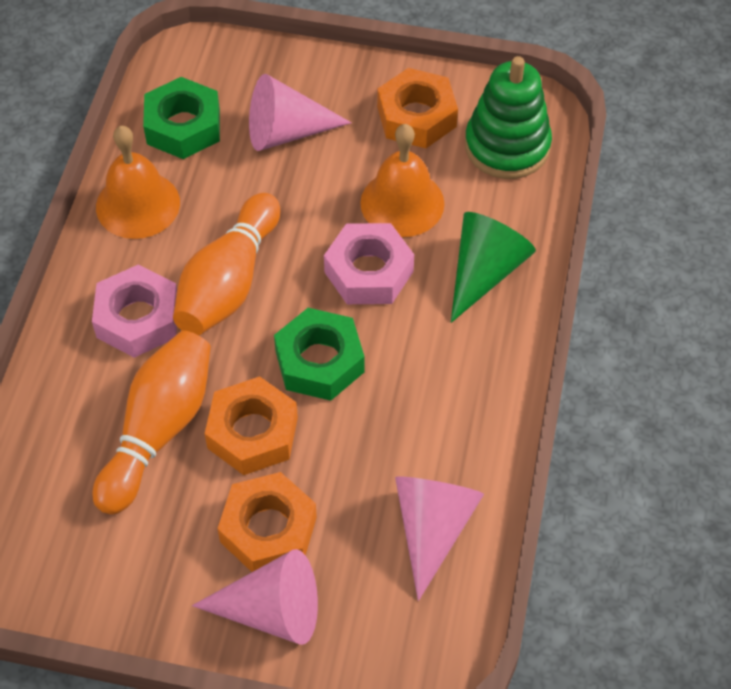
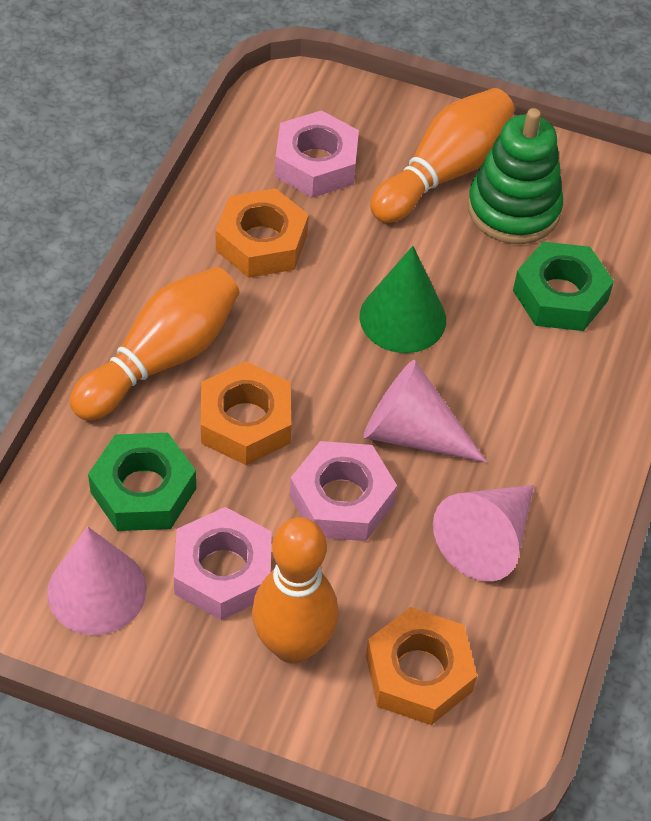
orange bell: [96,126,180,239] [360,124,444,237] = 2 -> none = 0
orange bowling pin: [93,330,211,515] [173,193,280,335] = 2 -> [70,267,239,421] [252,517,338,664] [370,88,515,223] = 3
pink nut: [92,265,177,358] [324,223,414,304] = 2 -> [174,507,272,620] [275,110,359,198] [290,441,397,541] = 3

